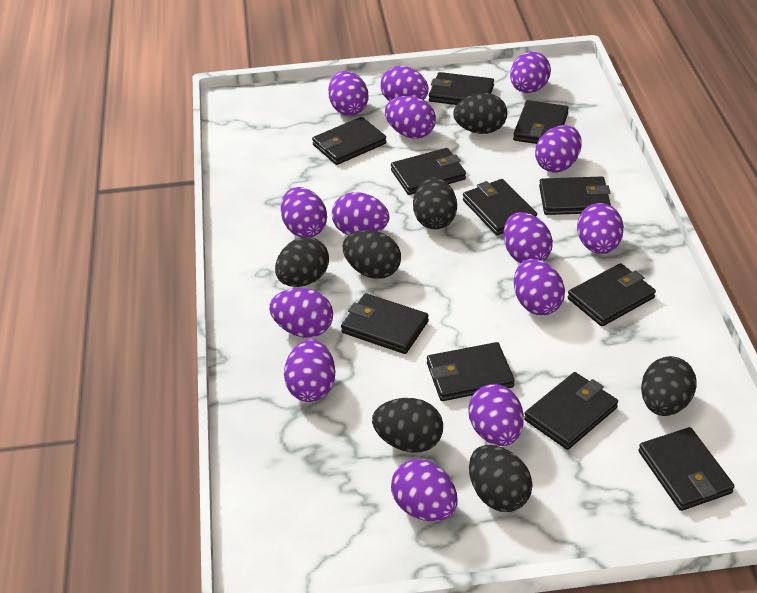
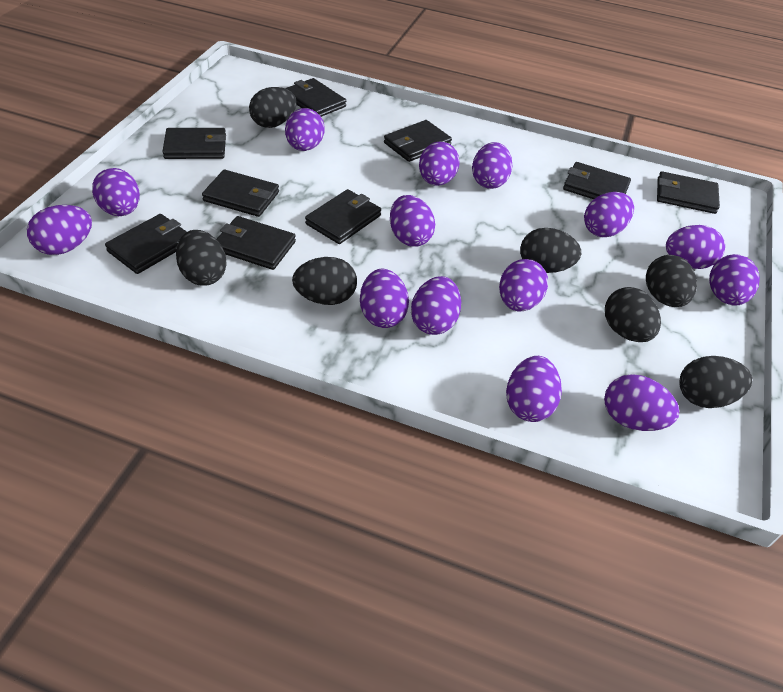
black wallet: [312,117,386,165] [341,293,429,354] [391,148,466,195] [427,342,515,401] [429,72,494,105] [463,179,537,235] [513,100,569,144] [524,372,618,450] [539,176,611,215] [568,263,656,326] [639,427,734,511] = 11 -> [105,214,187,274] [162,128,226,159] [202,170,279,217] [217,216,296,270] [285,78,346,117] [305,189,381,244] [384,120,452,162] [563,162,631,199] [657,171,720,214] = 9

